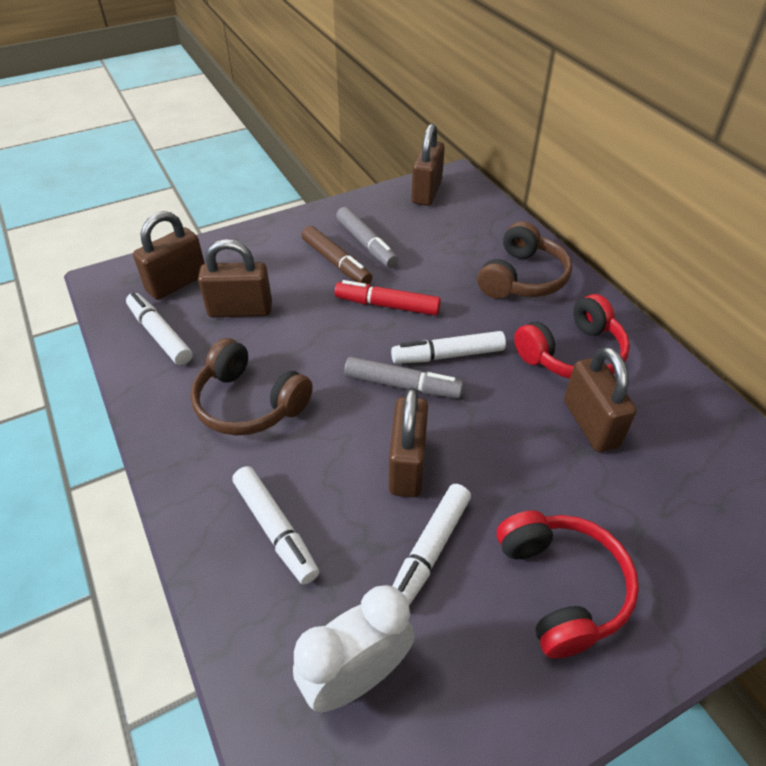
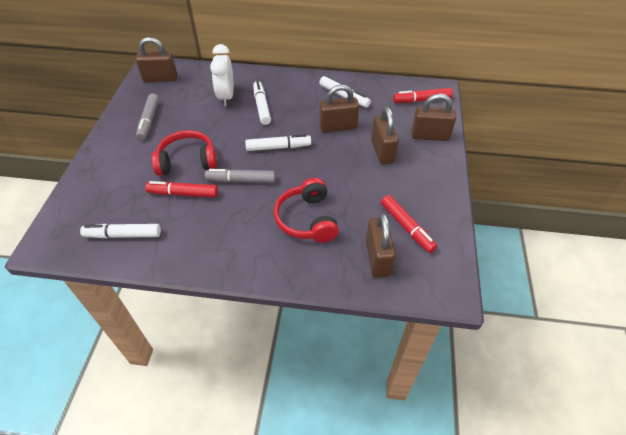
brown headphones: [190,338,313,435] [478,221,572,299] = 2 -> none = 0
brown marker: [302,226,372,284] = 1 -> none = 0
red marker: [335,280,441,316] = 1 -> [145,181,218,198] [381,195,438,253] [393,88,453,103] = 3

